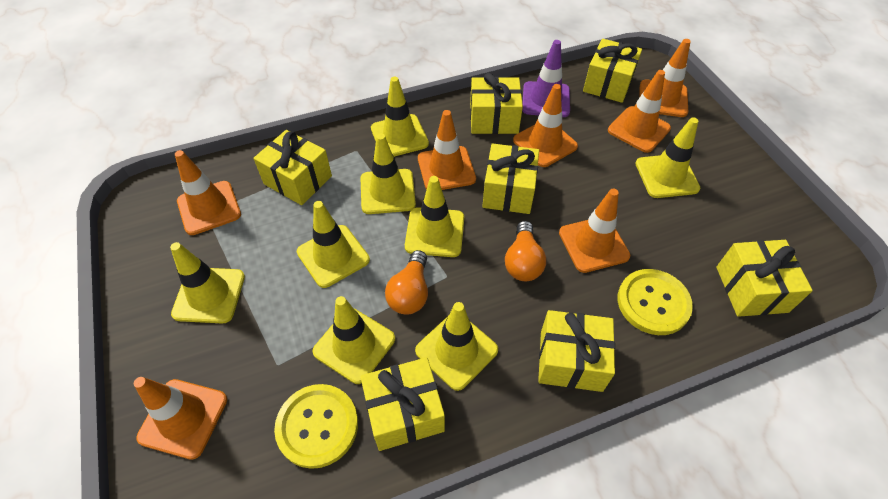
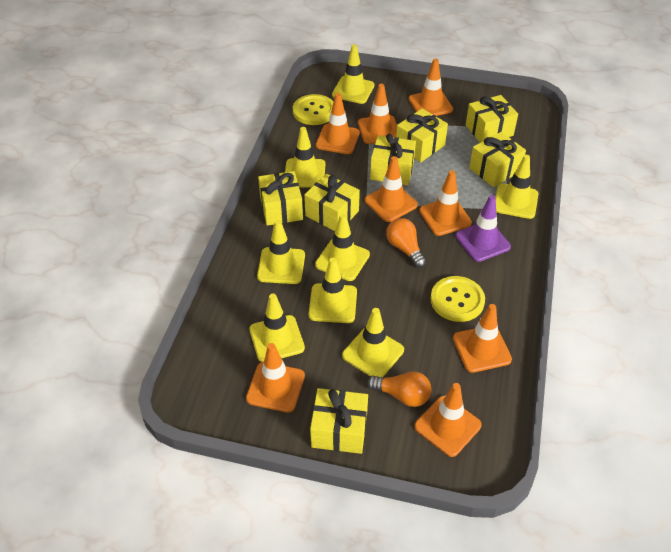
orange traffic cone: [134,377,227,460] [175,150,241,235] [418,110,476,190] [513,84,578,167] [559,189,630,273] [608,70,671,153] [639,39,691,117] = 7 -> [246,343,305,413] [316,93,360,154] [358,84,397,144] [365,156,418,222] [409,58,453,116] [414,383,482,457] [419,170,472,236] [453,304,512,373] = 8

